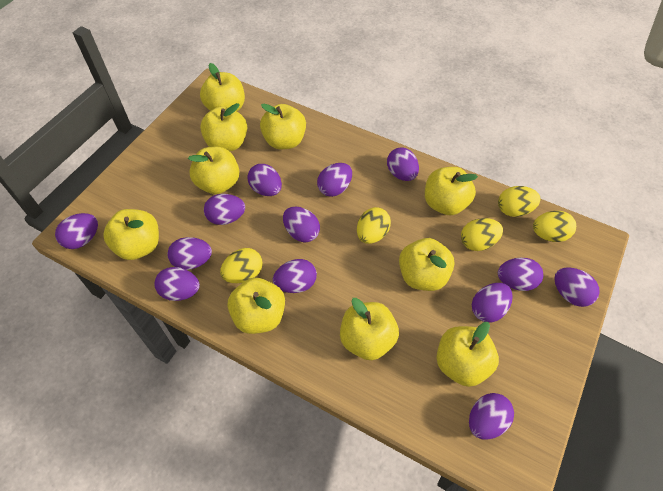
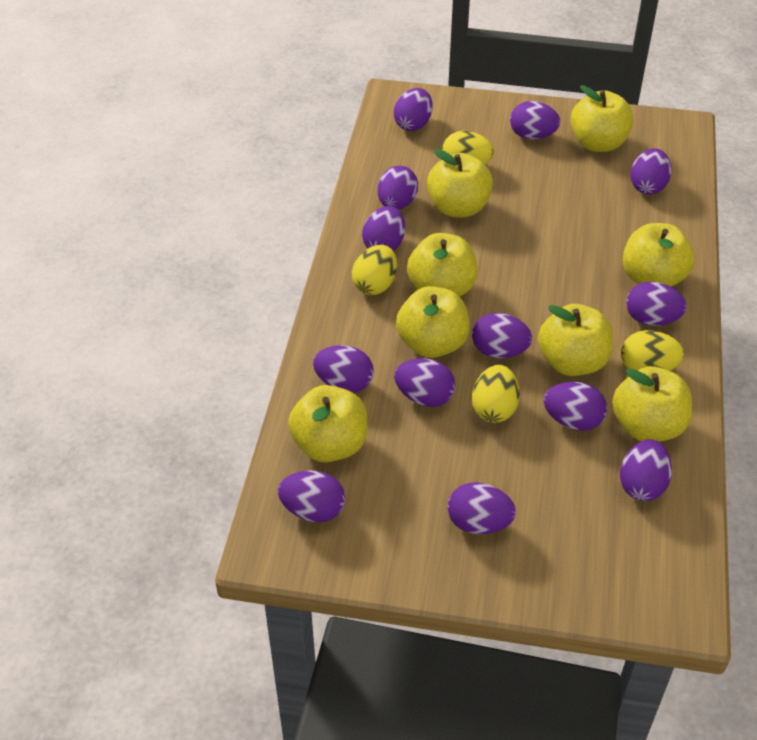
yellow apple: [103,209,159,260] [188,147,240,194] [200,63,245,111] [200,103,247,151] [227,278,285,334] [260,104,306,149] [340,298,399,360] [399,238,454,291] [425,167,478,215] [436,322,499,387] = 10 -> [288,385,367,462] [396,286,470,358] [407,233,477,297] [427,149,493,217] [538,304,613,376] [570,85,633,152] [612,366,692,442] [623,223,694,287] = 8
yellow egg: [220,248,263,283] [357,207,391,244] [461,218,503,251] [498,186,541,217] [533,211,576,242] = 5 -> [352,245,397,295] [442,131,494,164] [472,365,520,423] [621,330,684,371] = 4

